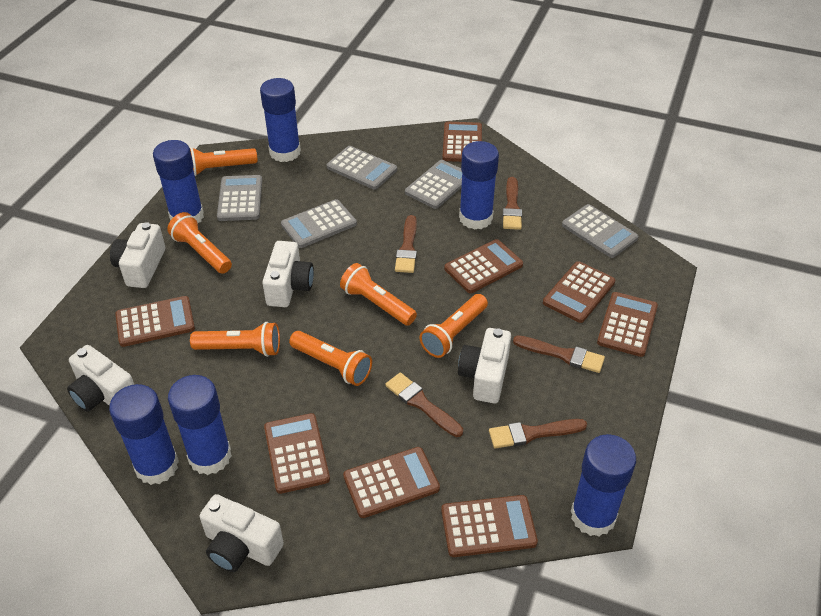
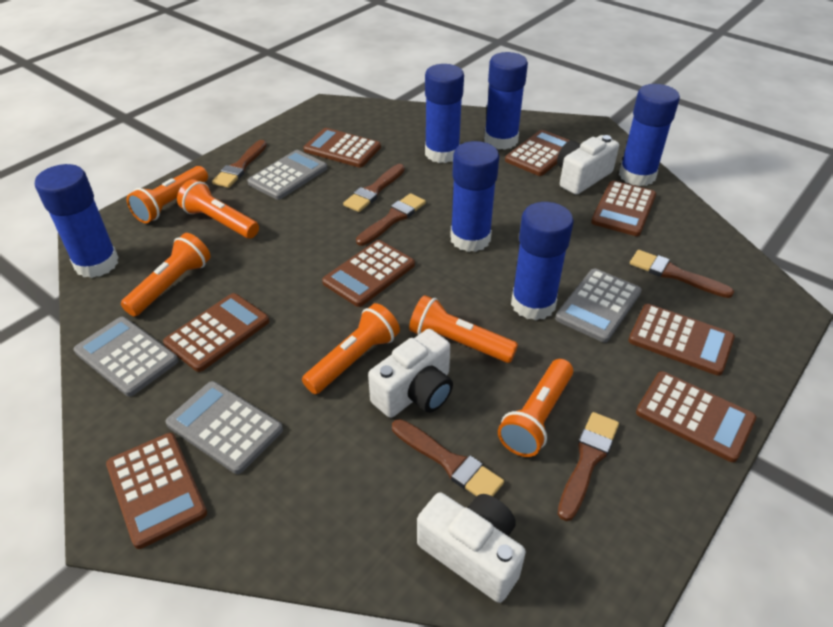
brown brush: [385,373,463,437] [395,215,417,273] [489,419,587,448] [503,177,522,230] [513,335,605,373] = 5 -> [212,140,267,188] [343,164,405,212] [356,193,426,246] [392,419,504,496] [558,412,619,521] [630,250,734,298] = 6
grey calculator: [217,175,262,221] [281,199,357,248] [327,146,397,190] [405,160,462,209] [562,204,639,258] = 5 -> [74,317,178,397] [166,381,283,474] [247,150,327,200] [555,269,642,342] = 4
white camera: [67,345,134,412] [110,222,165,288] [200,494,284,572] [262,241,314,307] [458,328,511,403] = 5 -> [368,329,453,418] [417,492,526,603] [557,135,619,195] = 3

